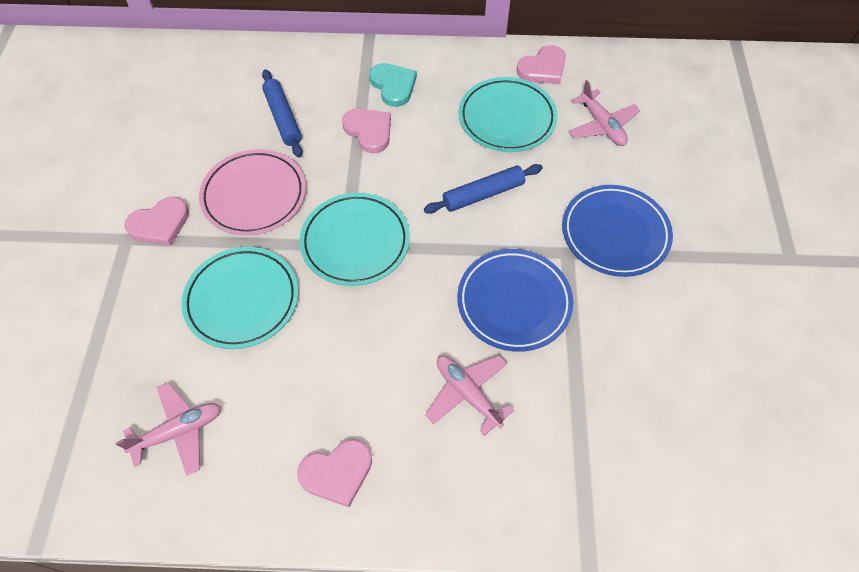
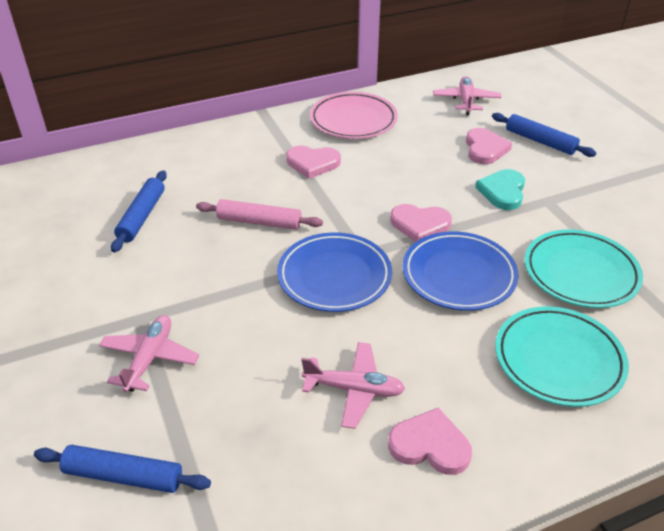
blue rolling pin: [262,69,303,158] [424,164,543,214] = 2 -> [34,445,211,493] [111,170,167,253] [492,113,596,157] = 3
pink rolling pin: none = 0 -> [196,199,323,230] = 1
turquoise plate: [181,247,298,349] [299,193,410,286] [458,77,557,152] = 3 -> [495,306,629,407] [525,229,643,308] = 2

